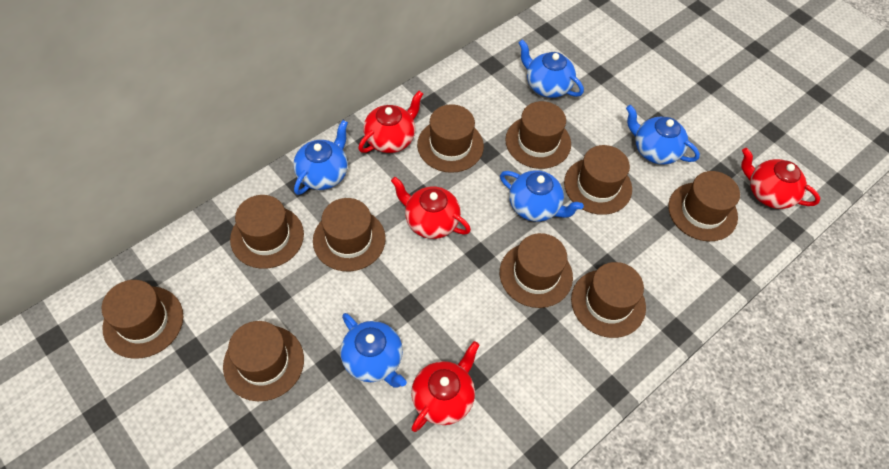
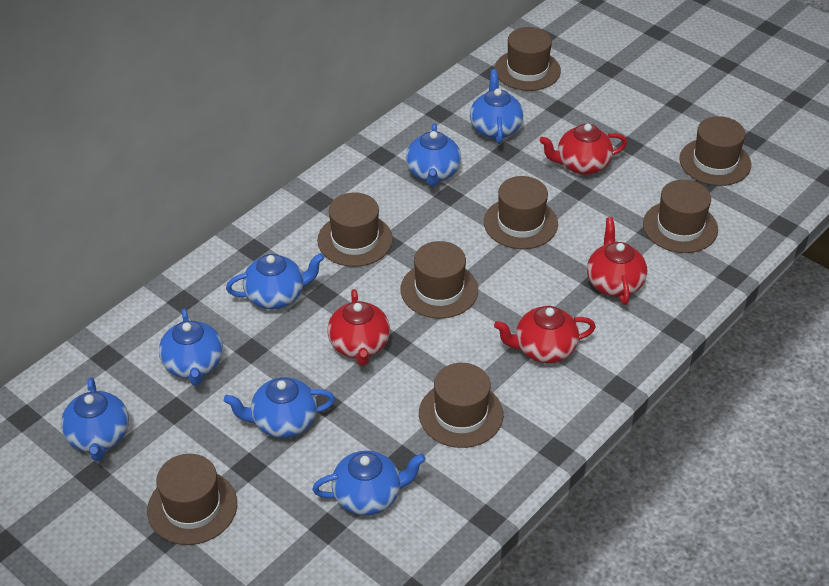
blue teapot: [293,120,348,195] [340,313,407,387] [500,170,584,222] [518,39,584,98] [626,105,700,165] = 5 -> [61,377,129,462] [159,308,223,386] [224,377,335,438] [226,253,324,309] [313,450,426,516] [406,123,461,187] [470,69,523,144] = 7
brown hat: [102,280,183,359] [223,321,304,401] [230,195,304,269] [313,198,386,271] [417,104,484,173] [500,233,573,308] [505,101,571,169] [564,145,632,215] [571,262,646,338] [668,171,740,241] = 10 -> [147,454,237,545] [317,192,393,267] [400,241,478,318] [419,363,503,448] [484,176,558,249] [495,27,561,91] [643,180,718,253] [679,116,751,186] = 8

